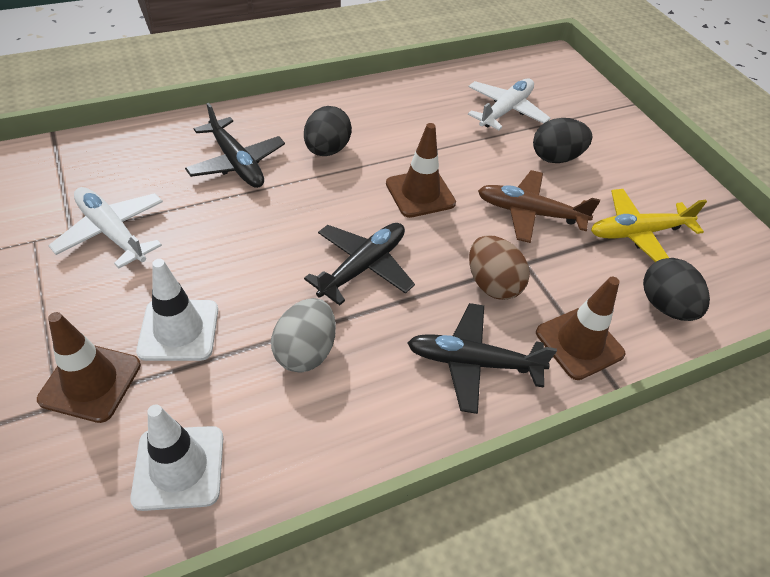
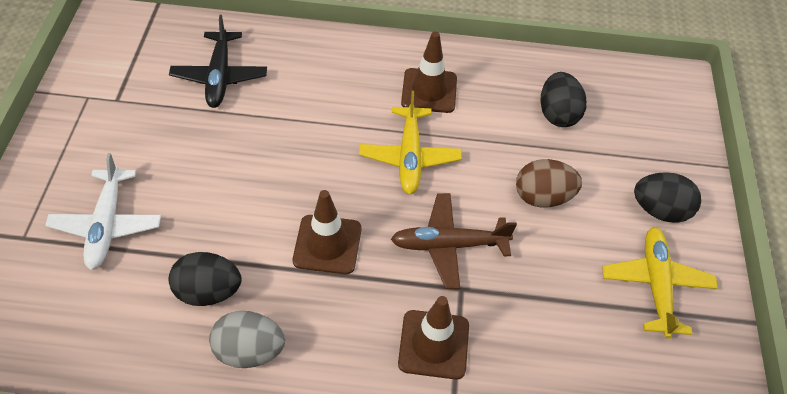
black plane: [185,103,285,188] [304,223,415,305] [407,303,557,414] = 3 -> [169,15,267,108] = 1
white plane: [48,187,163,269] [468,78,550,130] = 2 -> [45,153,161,270] = 1
white traffic cone: [130,404,223,511] [136,259,218,361] = 2 -> none = 0
yellow plane: [591,189,707,262] = 1 -> [359,91,462,194] [602,227,718,339] = 2

